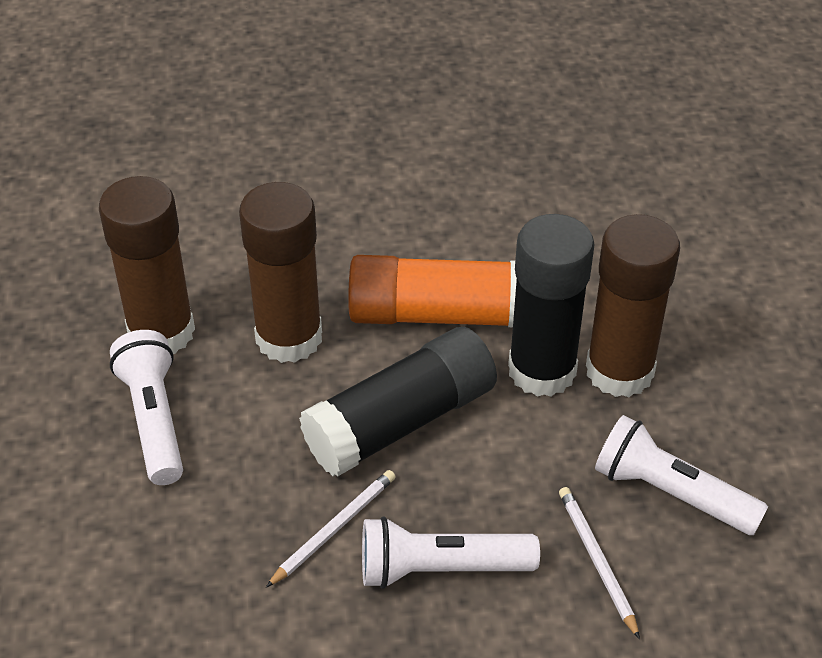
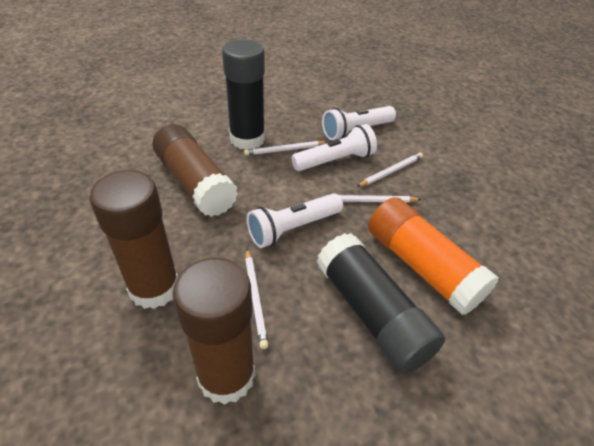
white pencil: [266,470,396,587] [559,487,640,639] = 2 -> [244,141,328,156] [245,249,268,349] [326,195,422,203] [357,153,423,187] = 4

